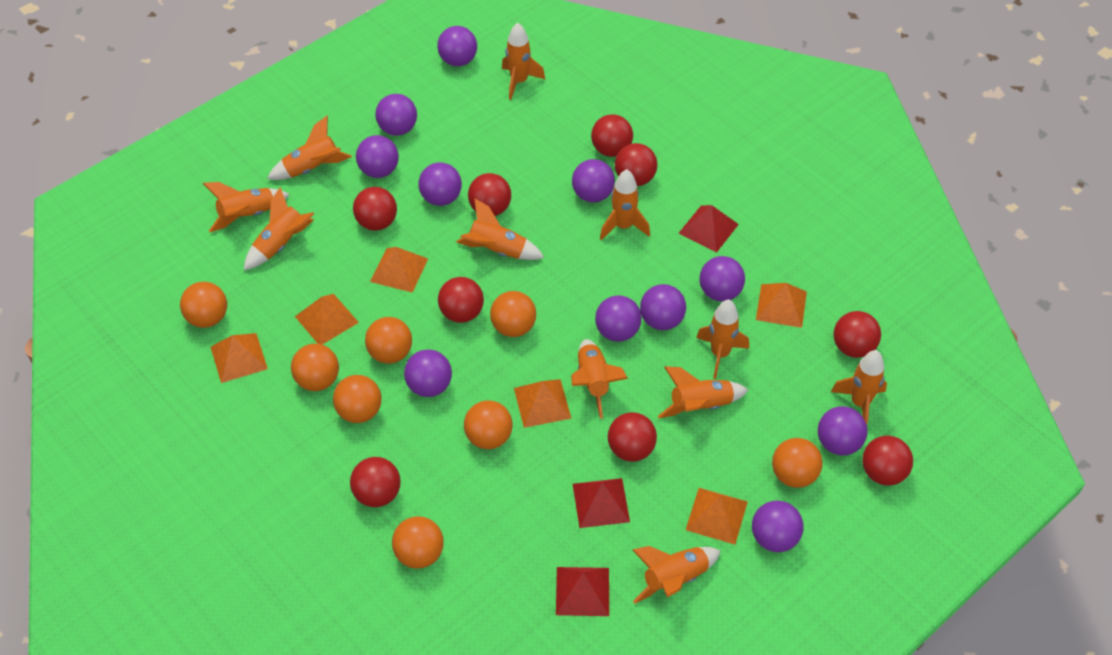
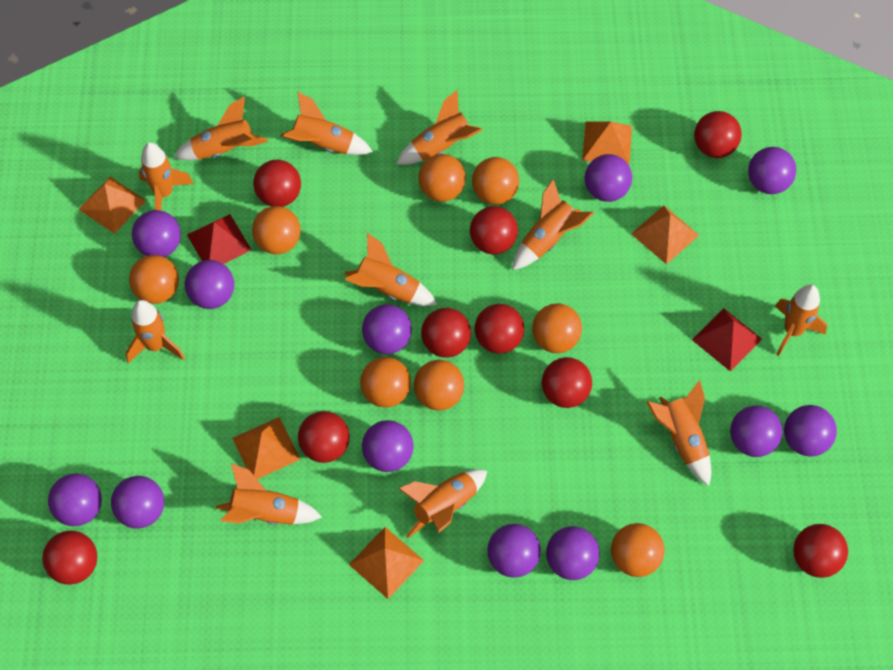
orange pyramid: [211,333,268,383] [295,294,359,345] [370,247,428,293] [514,379,572,428] [686,488,748,544] [756,283,807,328] = 6 -> [78,177,146,234] [232,417,301,479] [349,527,424,599] [582,121,632,165] [631,206,699,265] = 5
purple ball: [356,135,399,178] [375,94,417,136] [404,350,452,397] [418,162,462,206] [437,26,477,66] [572,159,615,203] [595,295,642,342] [640,284,686,330] [700,256,745,302] [752,501,803,552] [818,406,867,455] = 11 -> [48,474,102,526] [111,476,164,529] [132,210,181,257] [185,260,234,309] [362,304,412,354] [362,420,413,472] [487,524,541,578] [546,526,600,580] [585,154,632,202] [730,406,783,457] [748,147,796,194] [784,405,837,456] = 12
red pyramid: [556,567,609,616] [573,478,630,528] [678,205,739,253] = 3 -> [187,214,251,264] [692,308,762,371] = 2

